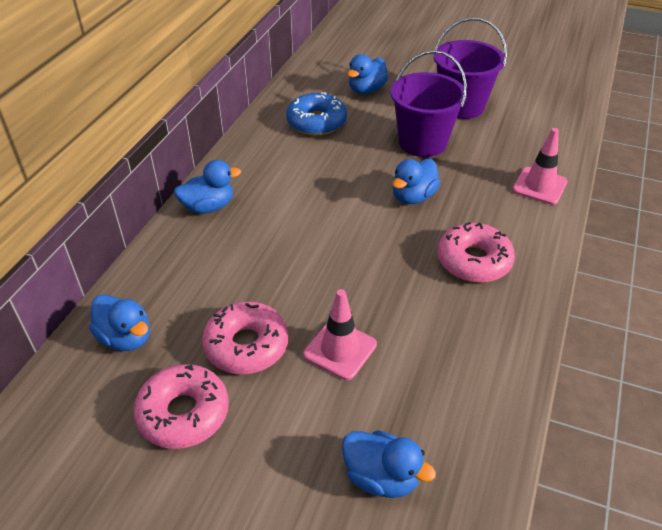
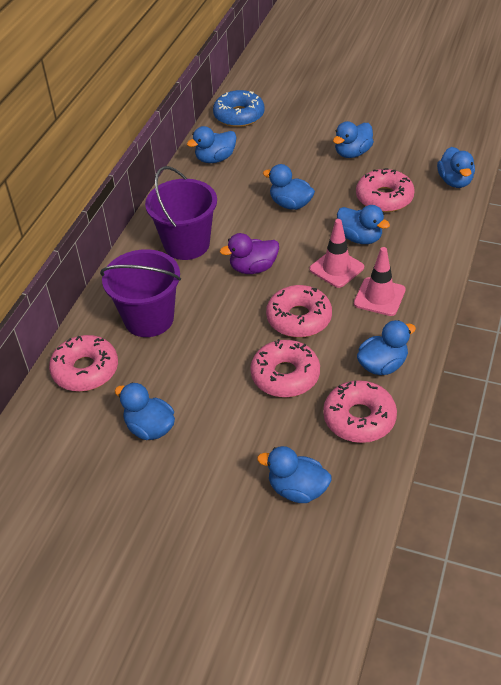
blue duck: [89,294,150,351] [174,160,241,214] [342,430,436,498] [347,54,388,94] [392,159,440,204] = 5 -> [115,383,175,440] [187,126,237,163] [257,446,331,503] [263,164,315,210] [333,121,374,158] [337,205,390,244] [357,320,416,375] [437,147,475,188] = 8
pink donut: [133,364,229,449] [202,302,288,374] [437,222,515,283] = 3 -> [49,335,118,392] [250,339,320,397] [266,285,332,338] [323,380,397,443] [356,168,415,212] = 5
purple duck: none = 0 -> [220,233,279,274] = 1

